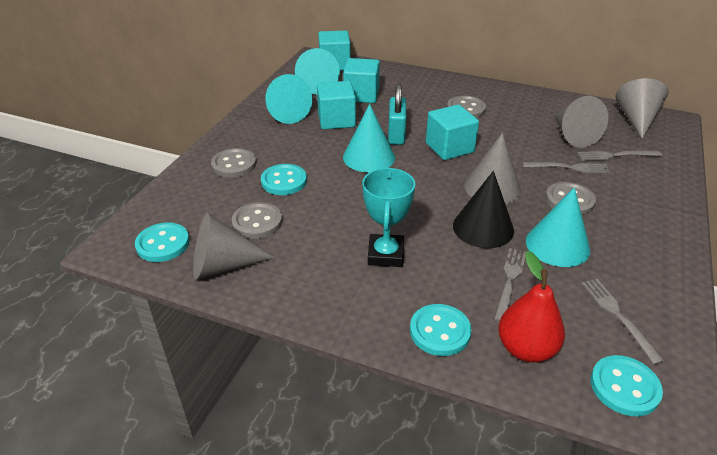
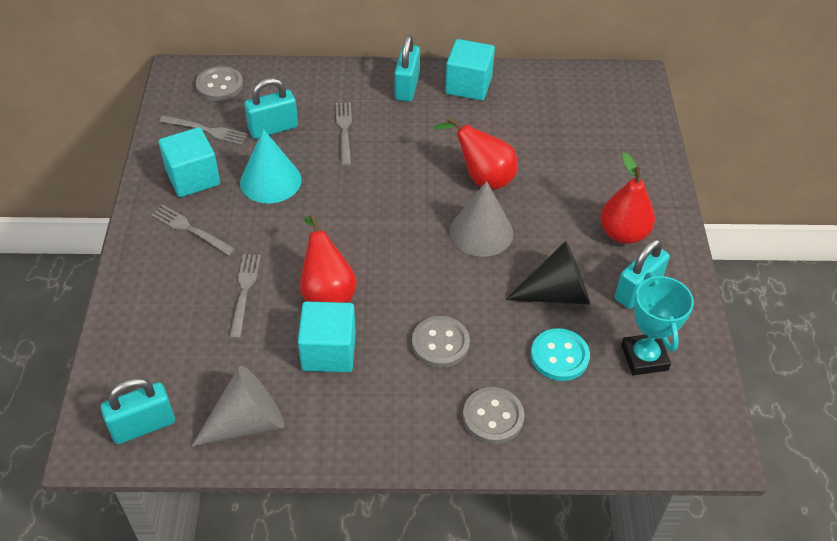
grey button: [211,148,256,178] [232,202,282,239] [447,96,486,118] [545,182,596,215] = 4 -> [196,66,243,101] [412,316,470,368] [463,387,525,444] = 3
grey cone: [193,213,275,279] [464,133,521,204] [554,96,608,148] [615,78,669,139] = 4 -> [191,366,284,447] [450,181,513,257] = 2
red pear: [498,251,565,363] = 1 -> [300,214,357,303] [434,117,517,189] [600,152,655,244] = 3
turquoise button: [135,223,189,262] [261,164,307,195] [410,304,472,356] [590,355,663,416] = 4 -> [531,328,590,381] = 1
turquoise cone: [266,74,312,124] [295,48,340,95] [343,104,395,172] [526,187,590,267] = 4 -> [240,129,302,203] = 1
turquoise cube: [317,81,356,130] [318,30,350,71] [343,58,380,103] [426,105,479,160] = 4 -> [159,127,220,197] [298,301,356,372] [445,39,495,101] = 3
turquoise padlock: [388,84,406,145] = 1 -> [101,378,175,444] [244,78,298,139] [394,35,420,102] [615,239,670,309] = 4

